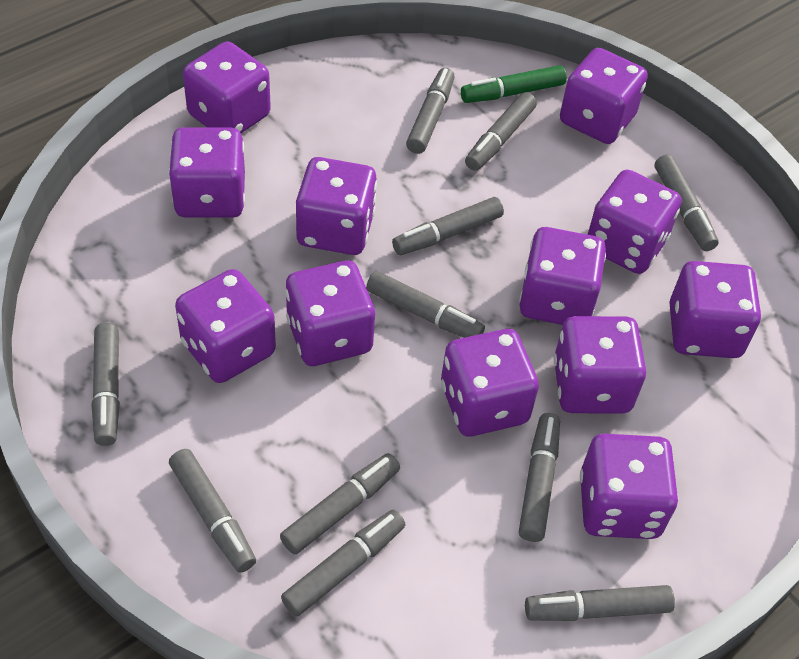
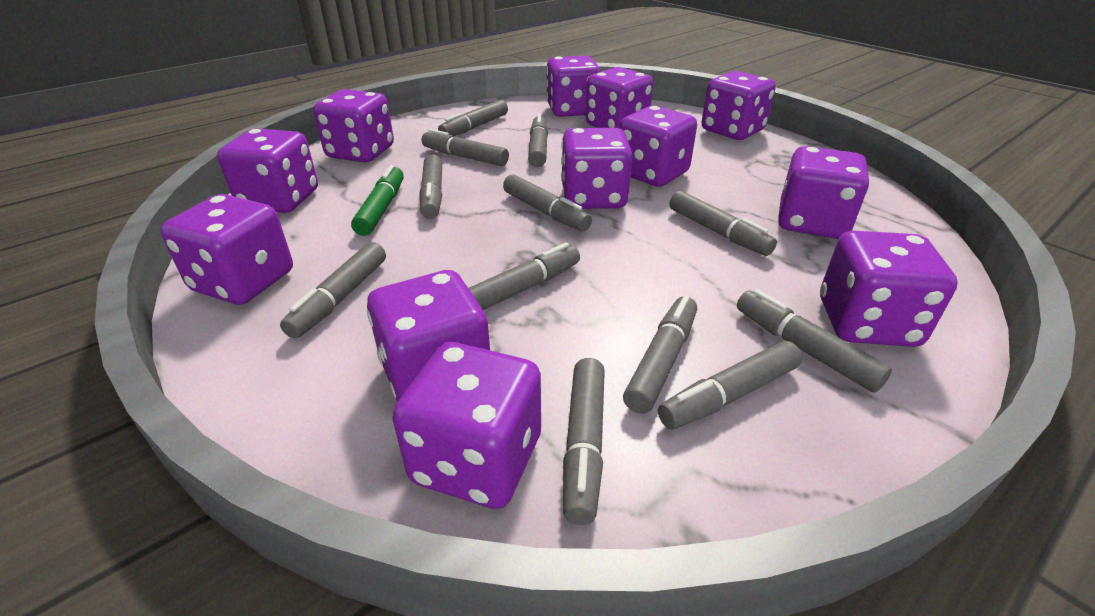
grey marker: [92,323,120,446] [169,449,256,573] [280,453,400,554] [281,510,406,616] [366,271,485,338] [392,197,504,255] [406,68,455,154] [465,92,537,171] [519,413,560,542] [525,585,675,621] [655,155,719,251] = 11 -> [280,242,386,339] [419,155,442,219] [422,129,509,166] [438,100,508,136] [468,243,580,310] [503,174,592,231] [528,114,548,167] [563,358,605,525] [623,296,697,414] [658,341,802,430] [670,191,777,256] [737,289,892,393] = 12

